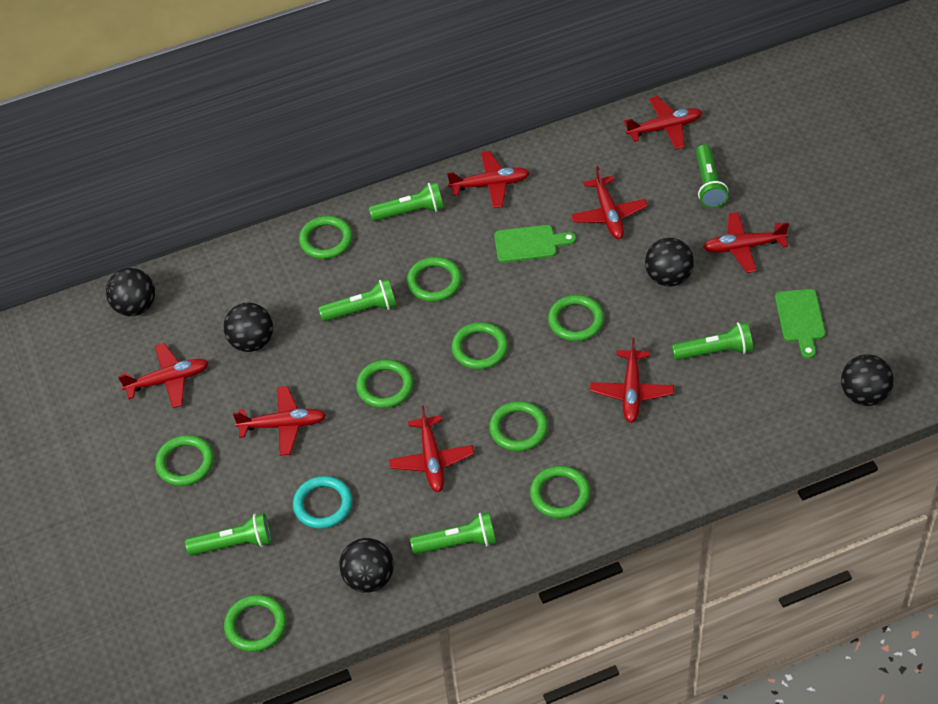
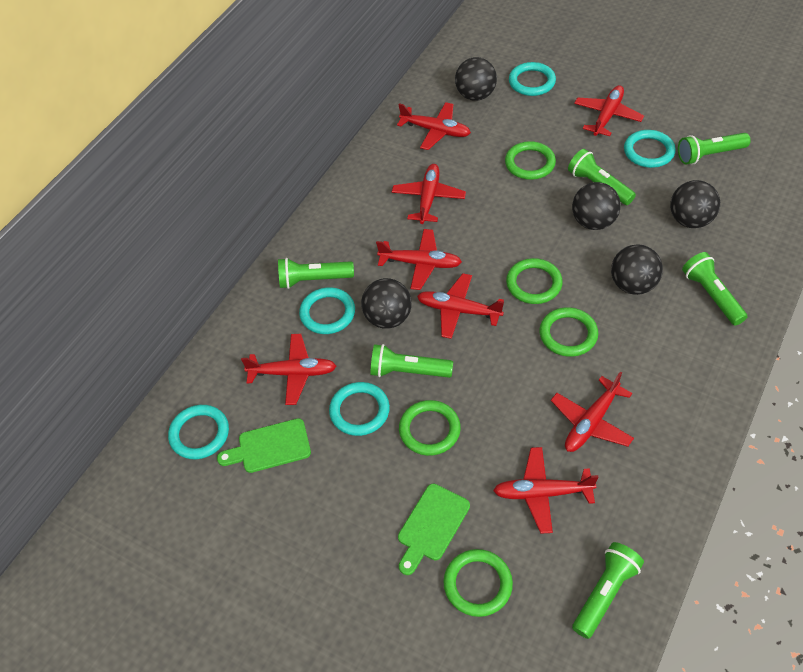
green ring: [155,435,214,486] [224,595,286,652] [299,216,352,259] [356,360,413,408] [407,257,462,302] [451,322,508,370] [489,401,548,451] [530,466,590,519] [548,295,604,341] = 9 -> [399,400,461,456] [443,549,513,617] [505,141,556,180] [506,258,563,304] [539,307,598,357] = 5
turquoise ring: [293,476,352,529] = 1 -> [168,405,229,459] [299,287,355,334] [329,382,390,436] [509,62,556,96] [624,130,676,168] = 5

